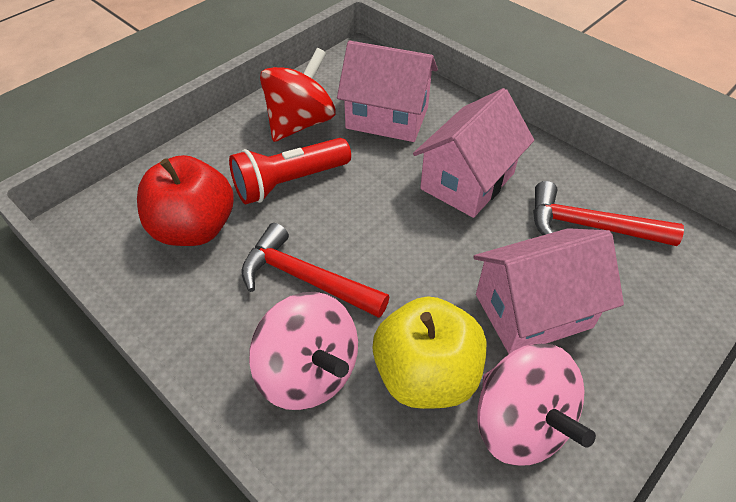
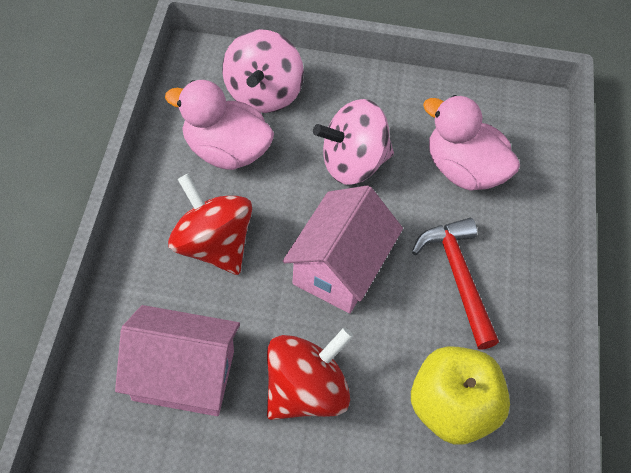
pink duck: none = 0 -> [165,80,274,170] [423,95,520,191] = 2
pink house: [337,41,438,142] [413,88,534,218] [473,228,624,354] = 3 -> [115,305,240,416] [283,185,403,313] = 2
red apple: [137,155,234,246] = 1 -> none = 0
red flashlight: [229,138,351,205] = 1 -> none = 0
red hammer: [241,223,389,318] [533,181,684,246] = 2 -> [412,218,499,350] = 1
red spinning top: [260,48,336,142] = 1 -> [168,174,252,275] [267,327,353,420] = 2

